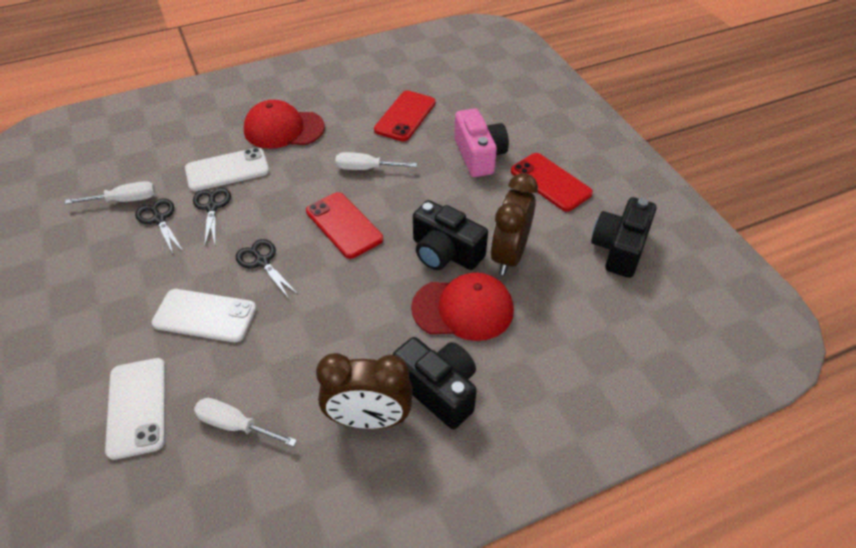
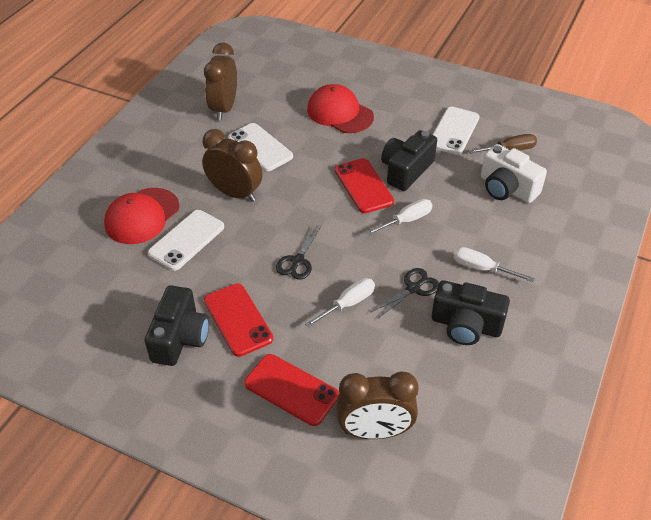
black scissors: [135,198,183,254] [193,188,231,245] [236,239,298,299] = 3 -> [276,225,321,280] [371,268,439,319] = 2
brown clock: [316,353,413,429] [491,173,538,275] = 2 -> [202,129,263,202] [204,42,237,121] [336,371,419,439] = 3
brown screwdriver: none = 0 -> [468,134,537,154] = 1
pink camera: [454,108,509,177] = 1 -> none = 0
white camera: none = 0 -> [481,144,547,203] = 1

